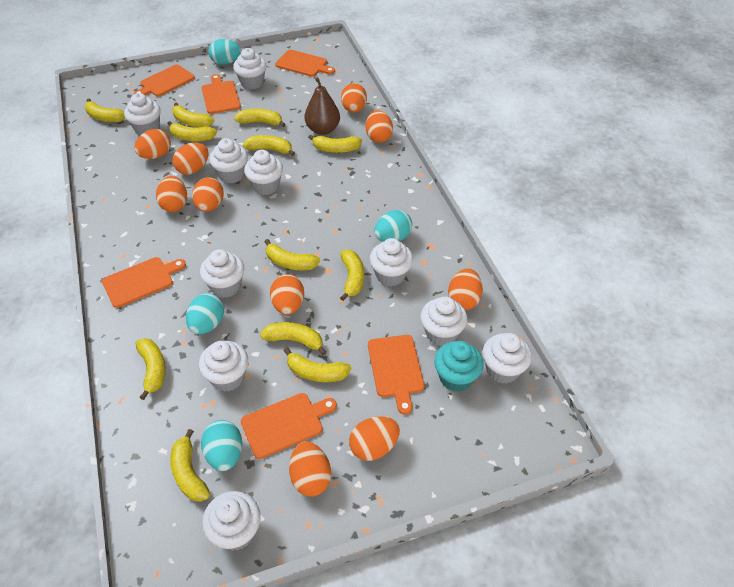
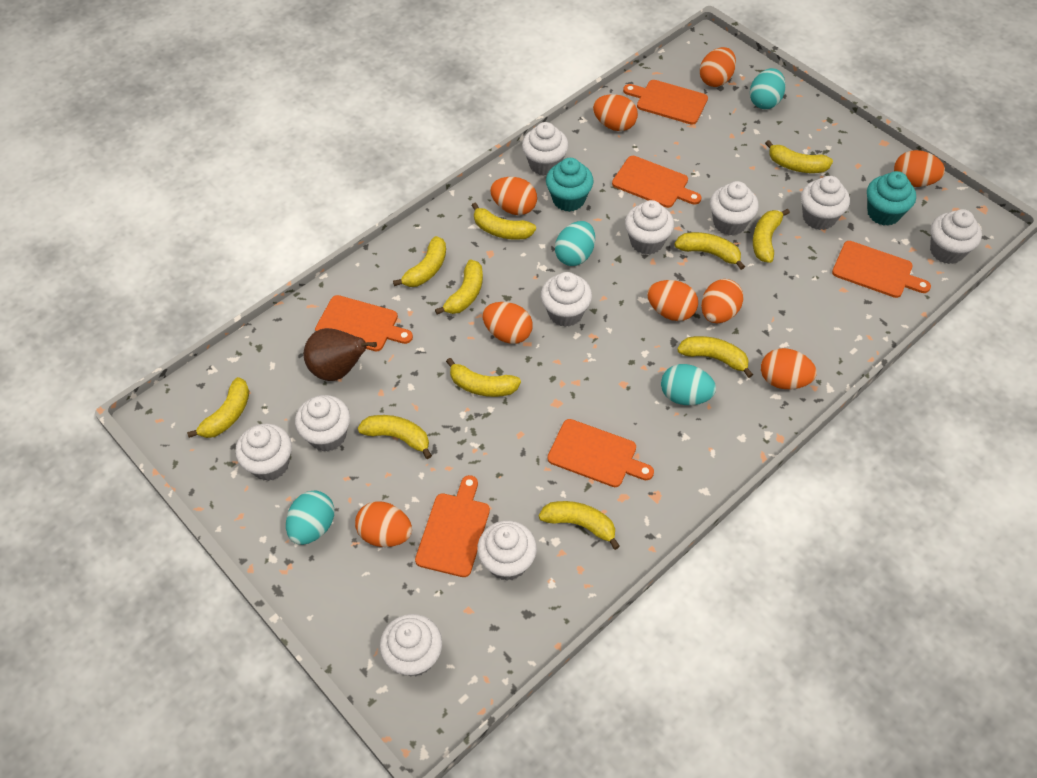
orange egg: [134,129,171,159] [156,176,187,212] [173,143,209,175] [192,177,224,212] [270,274,304,315] [289,441,331,497] [341,83,367,113] [349,416,400,461] [366,110,393,143] [448,268,483,310] = 10 -> [355,501,412,547] [482,302,533,344] [490,177,537,215] [593,94,638,131] [647,280,698,321] [700,47,736,87] [701,279,744,323] [761,348,817,389] [894,150,945,187] = 9
turquoise cupcake: [434,341,484,392] = 1 -> [546,158,594,212] [867,171,916,226] = 2
yellow banana: [85,99,125,122] [136,338,166,400] [167,121,217,141] [170,429,210,502] [173,102,215,127] [234,109,286,127] [243,135,295,156] [260,322,326,355] [265,239,320,270] [284,348,351,382] [308,134,362,153] [340,250,364,301] = 12 -> [187,377,249,438] [358,415,432,459] [393,236,446,287] [435,259,483,314] [446,358,521,397] [472,203,536,240] [539,501,620,550] [674,232,745,270] [677,336,753,378] [753,209,790,263] [765,140,833,173] = 11

